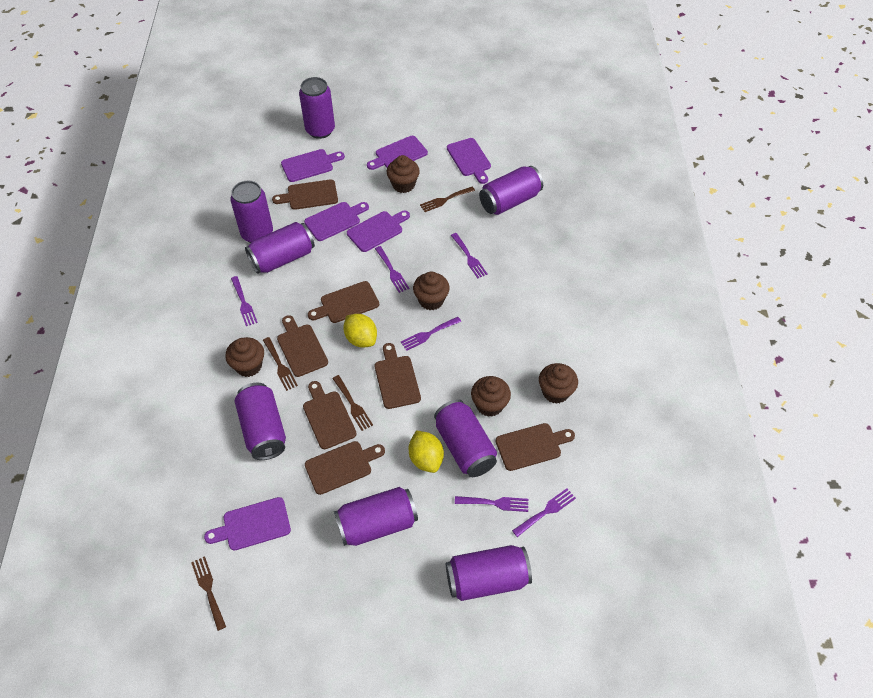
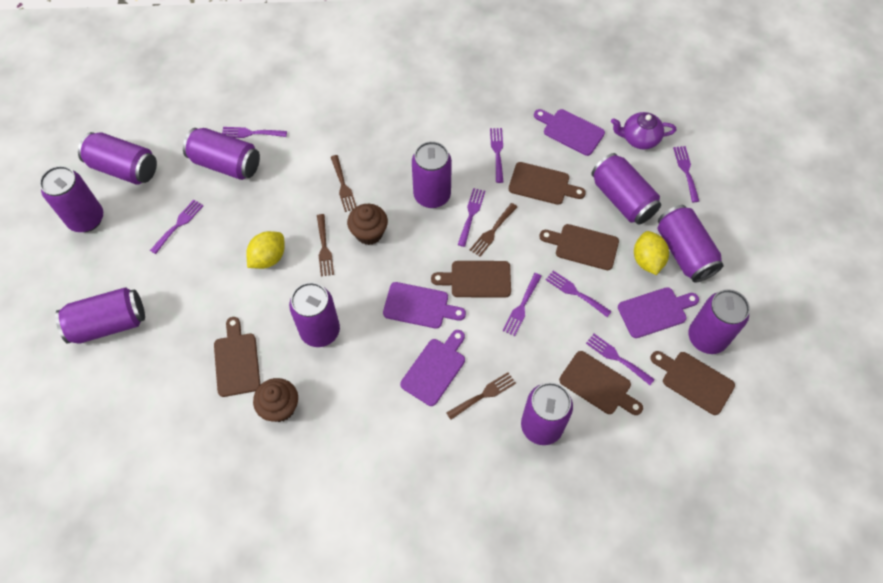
brown cupcake: [225,337,264,377] [386,155,420,193] [413,271,450,310] [471,376,511,417] [539,363,578,404] = 5 -> [253,378,298,422] [347,204,388,245] = 2
brown cutting board: [272,180,338,210] [277,315,328,377] [303,381,357,449] [305,441,385,495] [308,281,379,323] [375,343,421,409] [496,423,575,471] = 7 -> [214,317,261,397] [431,261,511,297] [509,162,586,205] [539,224,619,270] [559,351,643,415] [650,351,735,415] = 6
purple can: [230,181,273,243] [235,383,286,460] [245,222,315,274] [299,77,335,139] [334,487,418,546] [434,399,497,477] [446,545,532,601] [479,166,543,215] = 8 -> [40,166,103,232] [55,287,145,344] [78,132,157,185] [183,128,260,180] [289,282,340,347] [412,141,452,208] [521,382,573,445] [591,153,661,225] [658,205,724,282] [689,289,750,354] = 10
purple cutting board: [204,497,291,551] [281,149,345,182] [304,202,369,241] [347,211,410,252] [367,136,428,170] [447,138,491,184] = 6 -> [383,282,466,328] [400,330,465,406] [534,109,605,156] [618,287,699,338] = 4
purple fork: [231,276,258,326] [375,246,409,293] [401,317,461,351] [451,233,488,278] [455,496,528,512] [512,488,576,537] = 6 -> [150,200,203,254] [222,127,287,138] [458,188,485,247] [490,128,503,183] [502,273,542,336] [546,271,612,317] [586,334,655,385] [673,146,699,202] = 8
purple teapot: none = 0 -> [611,112,676,149] = 1

